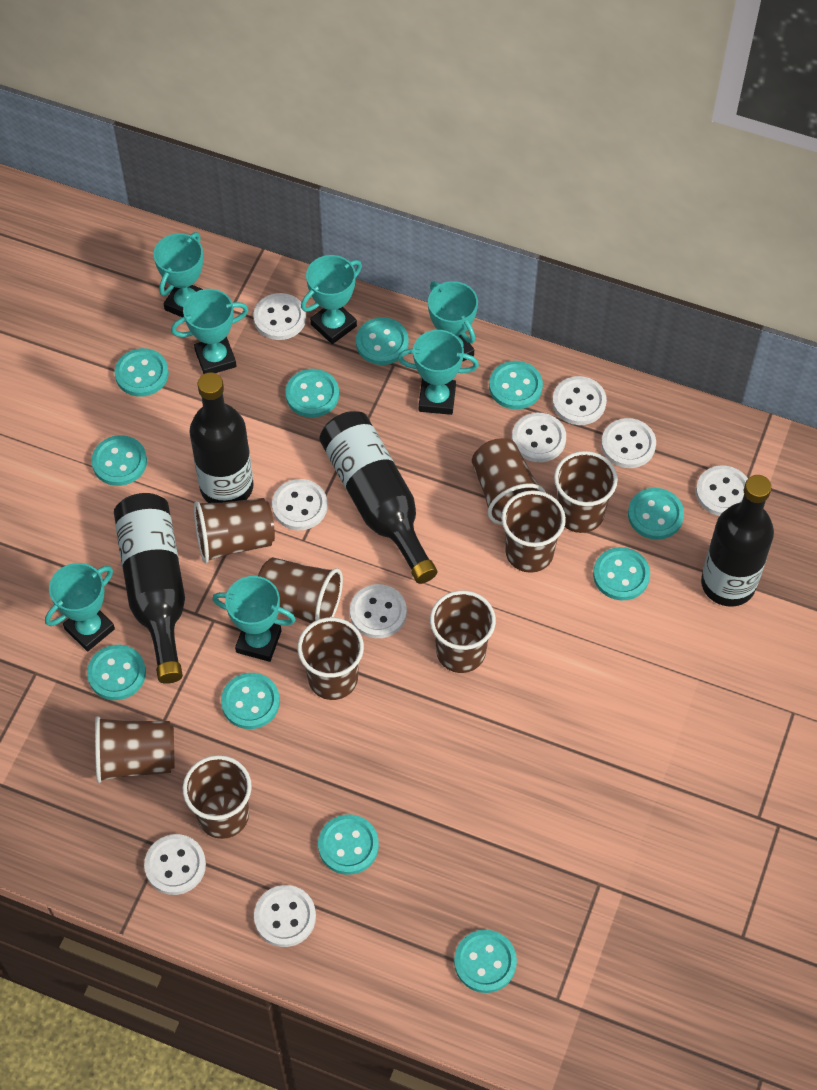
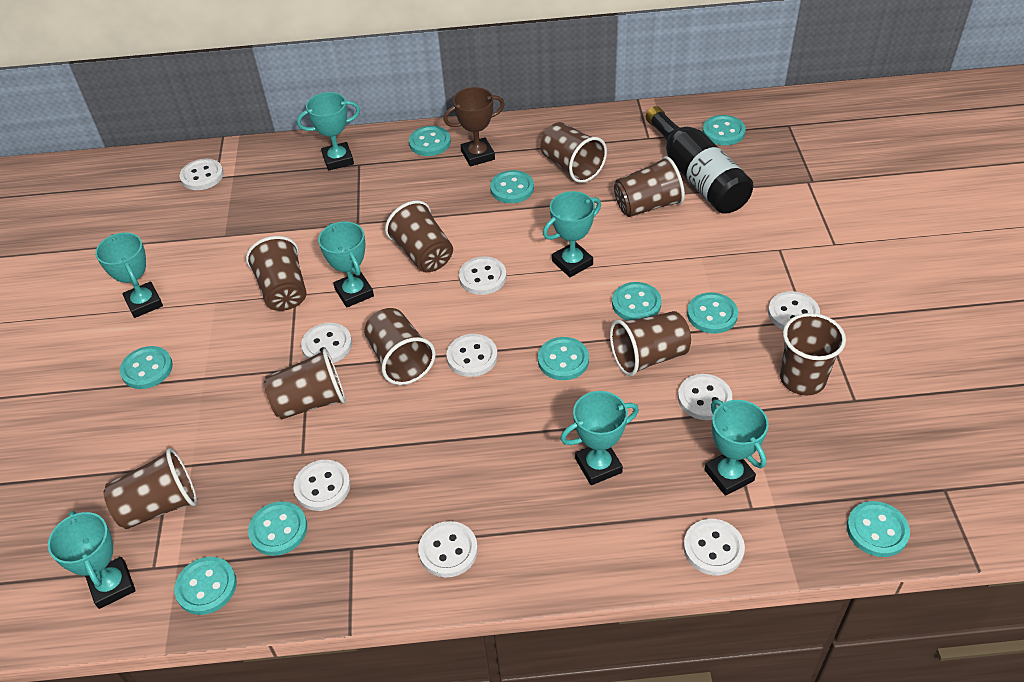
black bottle: [114,493,185,684] [189,372,254,503] [319,411,438,584] [701,475,774,607] = 4 -> [646,106,753,214] = 1
brown trophy: none = 0 -> [444,87,505,167] = 1
turquoise button: [87,644,146,700] [91,435,147,486] [114,348,169,397] [221,673,280,729] [285,369,339,417] [318,814,379,875] [356,318,409,365] [454,930,517,993] [489,361,543,409] [593,547,650,600] [628,488,684,540] = 11 -> [120,346,173,389] [174,557,237,615] [248,501,307,556] [409,126,451,156] [490,170,534,203] [538,337,589,380] [612,282,662,320] [687,292,738,334] [703,115,746,145] [847,501,910,557] = 10

